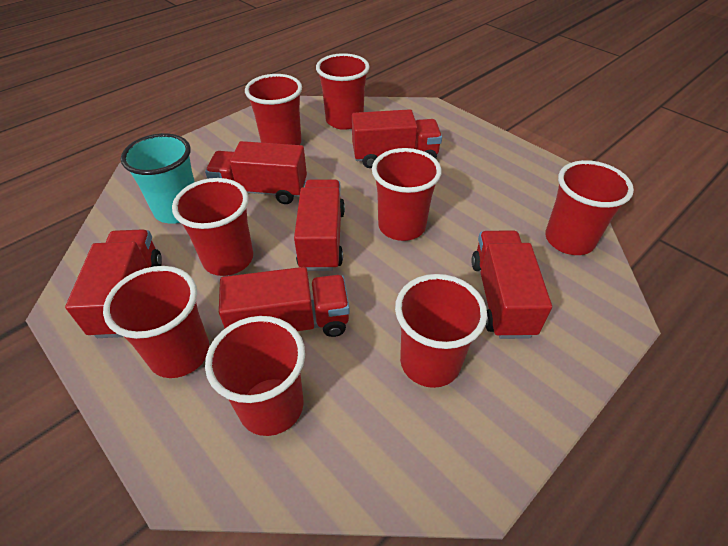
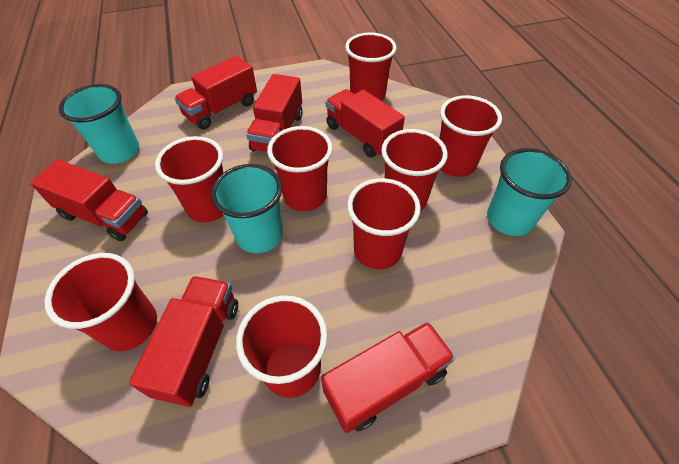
turquoise cup: [121,133,195,224] = 1 -> [59,84,139,164] [211,164,283,253] [487,148,572,236] = 3

